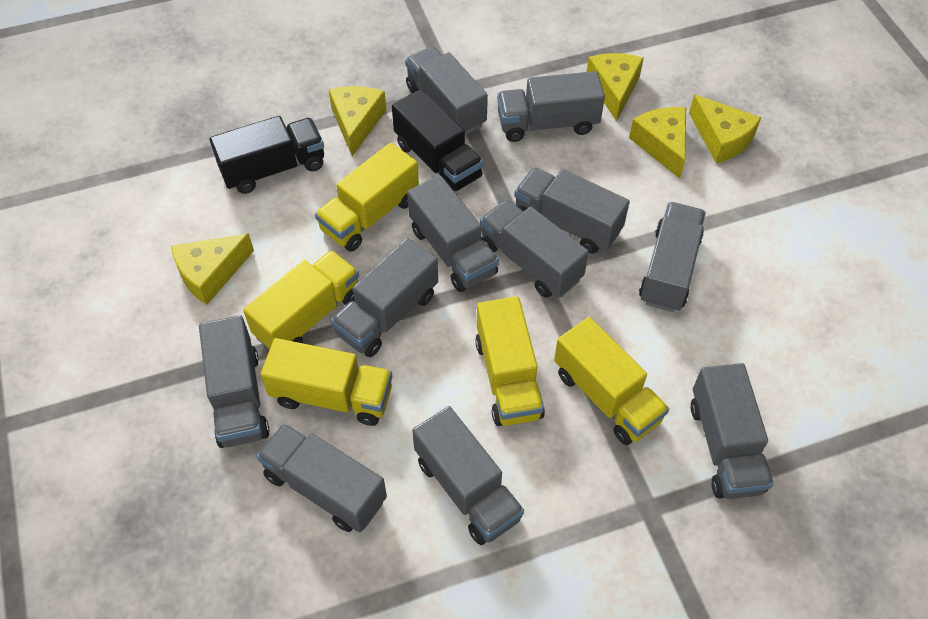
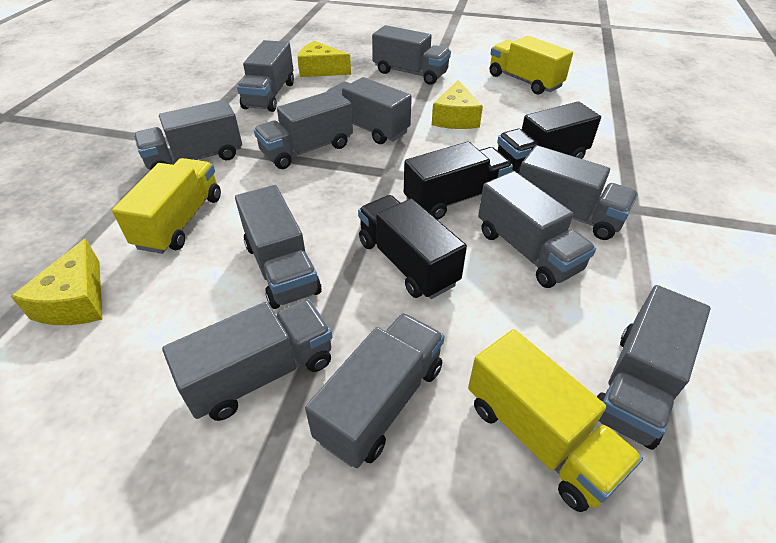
black truck: [210,116,324,194] [392,89,483,191] = 2 -> [358,195,467,299] [404,141,513,220] [497,102,601,174] = 3
yellow cheese: [171,233,254,305] [328,86,386,156] [587,53,644,121] [629,107,686,179] [689,94,761,163] = 5 -> [11,238,102,325] [297,41,351,77] [432,80,483,129] = 3
yellow truck: [243,250,359,350] [260,338,392,426] [315,143,419,252] [475,296,545,426] [554,317,669,445] = 5 -> [112,158,221,254] [468,329,643,512] [490,36,573,95] = 3

